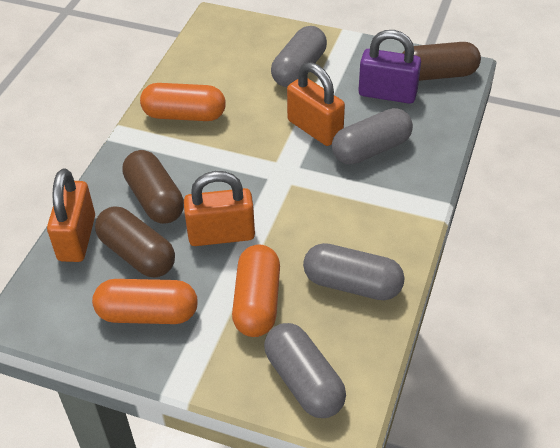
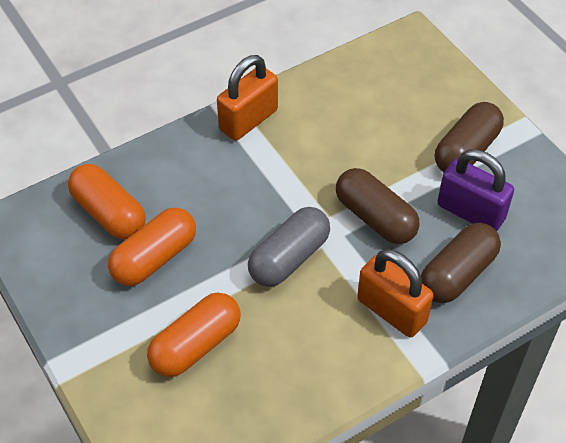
grey capsule: [264,323,346,418] [271,26,327,87] [303,243,405,300] [332,108,413,165] = 4 -> [248,207,330,287] = 1
orange padlock: [47,169,95,262] [184,171,255,246] [287,62,345,146] = 3 -> [217,55,278,141] [357,249,434,337] = 2

